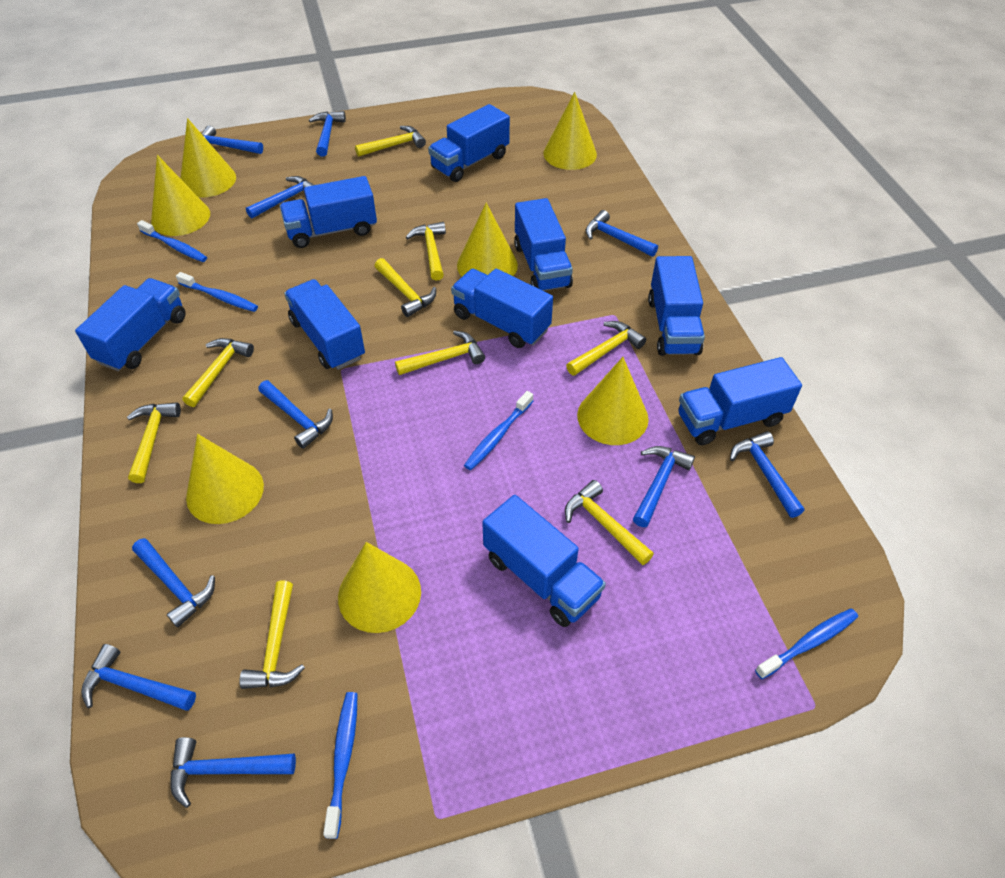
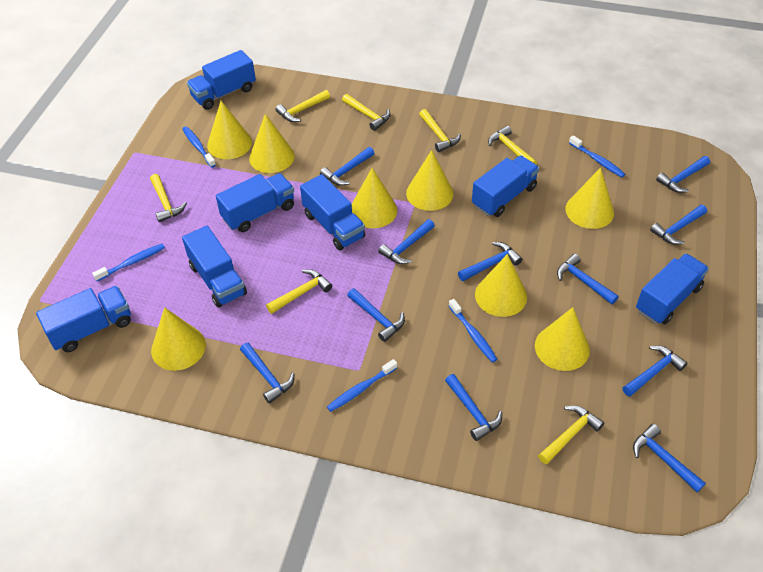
blue hammer: [81,644,196,711] [132,538,215,628] [170,737,296,808] [202,126,263,154] [246,176,314,219] [258,380,333,449] [309,111,346,157] [585,210,658,257] [633,446,695,527] [730,431,805,518] = 10 -> [240,343,295,404] [320,147,374,186] [347,288,405,342] [378,219,435,264] [445,374,502,441] [458,242,522,281] [557,254,619,304] [623,345,687,396] [633,424,706,492] [650,205,707,245] [656,156,710,193] = 11
blue truck: [75,278,186,371] [280,176,377,248] [284,279,365,370] [428,104,510,182] [451,269,553,348] [482,495,606,627] [514,198,573,291] [648,256,705,356] [678,357,802,445] = 9 -> [36,286,131,352] [182,226,247,308] [187,50,256,110] [216,173,294,232] [300,174,365,250] [472,155,539,217] [636,253,709,324] = 7
yellow cone: [151,155,210,236] [180,118,236,197] [186,434,264,524] [338,542,421,633] [457,203,518,276] [544,92,597,170] [577,357,649,445] = 7 -> [151,307,206,371] [207,101,252,159] [249,114,295,173] [352,168,397,228] [406,150,454,211] [475,254,527,317] [535,307,590,371] [565,167,614,229] = 8
yellow hammer: [127,402,181,483] [182,338,254,407] [239,581,305,689] [355,126,426,157] [375,258,436,317] [395,331,485,375] [406,222,446,281] [565,480,654,565] [566,321,646,376] = 9 -> [150,174,187,222] [266,269,332,314] [275,90,330,122] [342,94,391,131] [419,109,461,152] [488,126,537,164] [538,405,604,464] = 7

